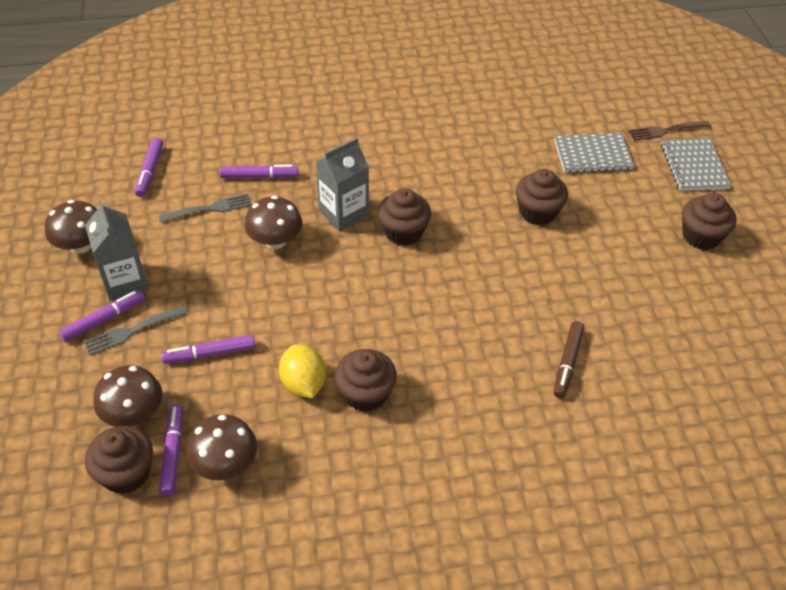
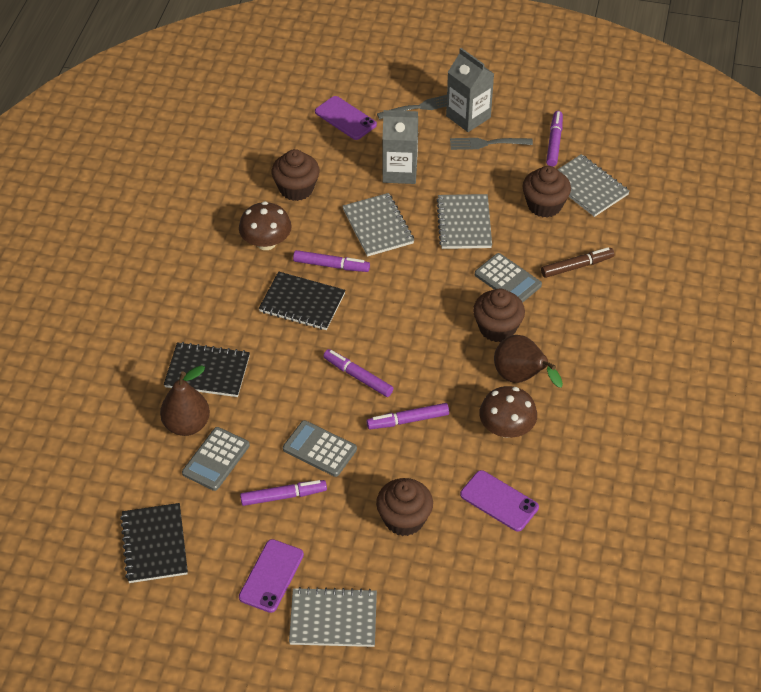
black notebook: none = 0 -> [120,503,188,583] [164,342,250,397] [259,271,346,330] = 3
brown cupcake: [85,426,153,494] [335,349,397,412] [378,188,431,246] [516,169,568,225] [682,193,737,250] = 5 -> [272,149,319,201] [376,478,433,536] [473,289,525,342] [522,166,571,218] = 4
brown fork: [628,121,711,141] = 1 -> none = 0
brown mushroom: [45,200,97,254] [94,366,163,427] [186,414,257,480] [245,196,303,249] = 4 -> [239,201,292,250] [479,386,537,438] = 2
brown pear: none = 0 -> [160,366,210,436] [494,335,563,388] = 2
grey calculator: none = 0 -> [182,427,250,491] [283,420,357,477] [475,253,542,303] = 3
grey notebook: [554,133,634,173] [661,138,731,191] = 2 -> [289,587,377,647] [342,193,414,257] [436,194,492,249] [557,154,630,217] = 4
purple phone: none = 0 -> [239,539,304,613] [315,96,377,140] [460,470,539,531] = 3
yellow lemon: [279,344,326,399] = 1 -> none = 0

